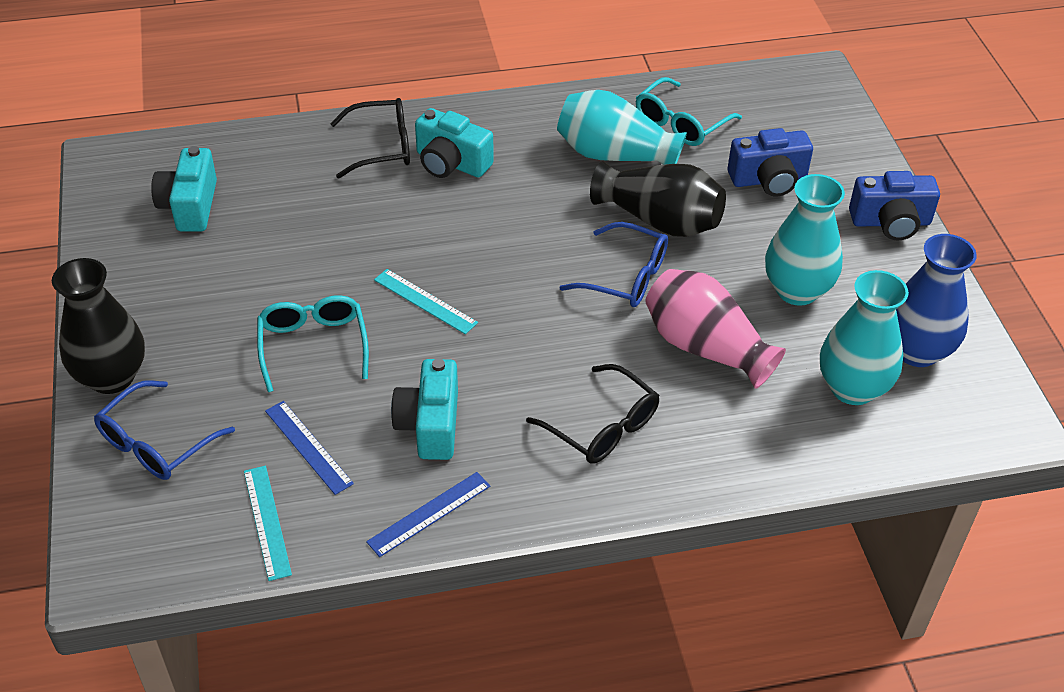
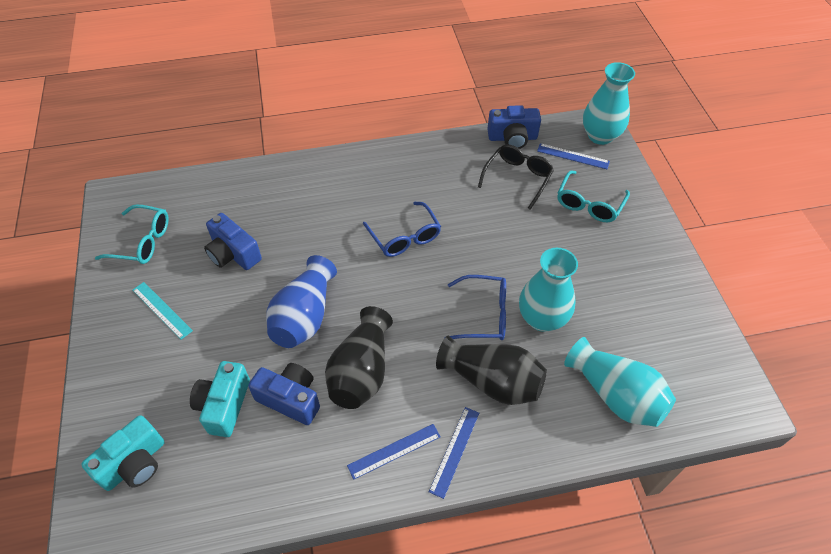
black glasses: [330,98,410,179] [526,364,660,464] = 2 -> [478,144,554,210] = 1
blue camera: [728,128,813,196] [849,171,940,240] = 2 -> [204,213,262,270] [248,363,320,425] [487,105,541,149] = 3
blue ruler: [265,401,354,495] [366,472,491,557] = 2 -> [347,424,441,480] [429,407,479,499] [537,143,610,169] = 3
pink vase: [645,269,786,389] = 1 -> none = 0
turquoise camera: [151,146,217,232] [391,359,458,460] [415,108,494,178] = 3 -> [81,415,165,491] [190,361,250,437] = 2
turquoise ruler: [244,466,292,581] [374,269,478,334] = 2 -> [133,282,193,340] = 1

